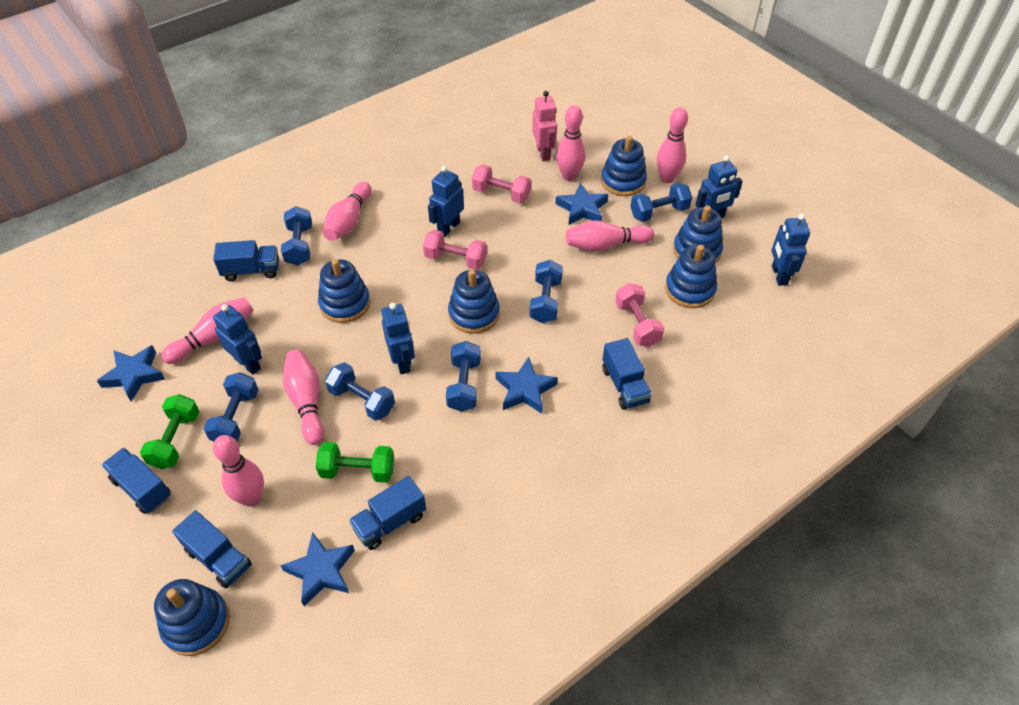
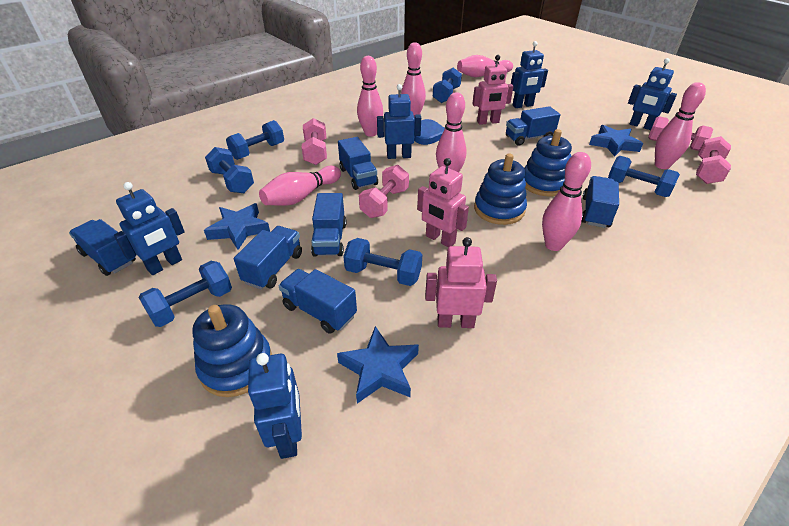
blue heart: none = 0 -> [414,119,445,145] = 1
blue stacking toy: [154,579,230,656] [318,259,370,323] [448,269,500,334] [601,136,647,196] [665,245,717,308] [673,206,723,263] = 6 -> [192,304,272,397] [474,153,527,225] [524,129,572,196] = 3
blue star: [97,345,165,402] [280,532,355,606] [495,357,558,414] [556,183,608,225] = 4 -> [204,203,270,250] [337,326,419,403] [589,125,643,157] = 3
blue truck: [102,448,171,514] [172,510,252,588] [213,240,279,281] [349,476,426,550] [602,338,652,409] = 5 -> [69,219,136,276] [234,226,302,289] [278,269,357,334] [311,193,347,257] [338,137,378,190] [506,106,560,146] [581,176,619,228] = 7
green dumbbell: [140,394,200,469] [316,442,394,483] = 2 -> none = 0
pink dumbbell: [423,230,487,270] [472,165,531,203] [615,283,664,347] = 3 -> [302,118,327,165] [359,165,409,218] [648,116,713,151] [696,136,731,184] = 4
pink robot: [532,91,557,161] = 1 -> [417,158,469,248] [425,237,497,328] [472,55,514,125] = 3

